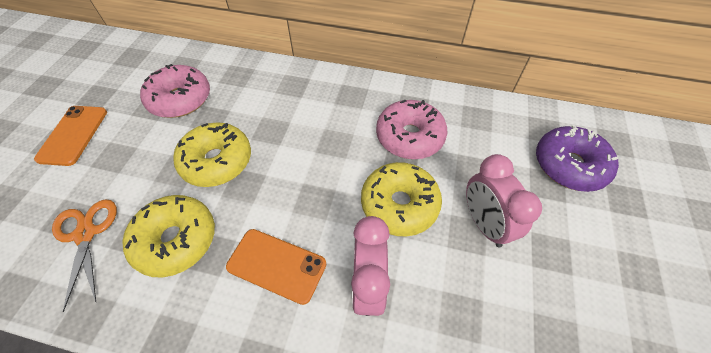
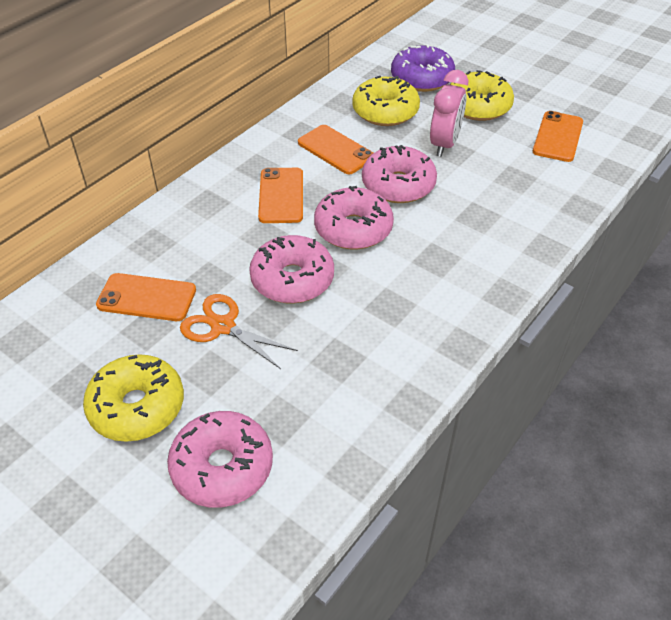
orange phone: [34,106,107,166] [226,229,326,305] = 2 -> [96,273,196,321] [258,168,303,223] [298,125,373,174] [533,111,583,162] = 4
pink clock: [351,216,390,316] [466,154,542,247] = 2 -> [430,70,468,157] = 1
pink donut: [140,64,210,118] [376,100,447,159] = 2 -> [167,411,273,508] [249,235,334,304] [314,186,394,249] [362,145,437,203] = 4

